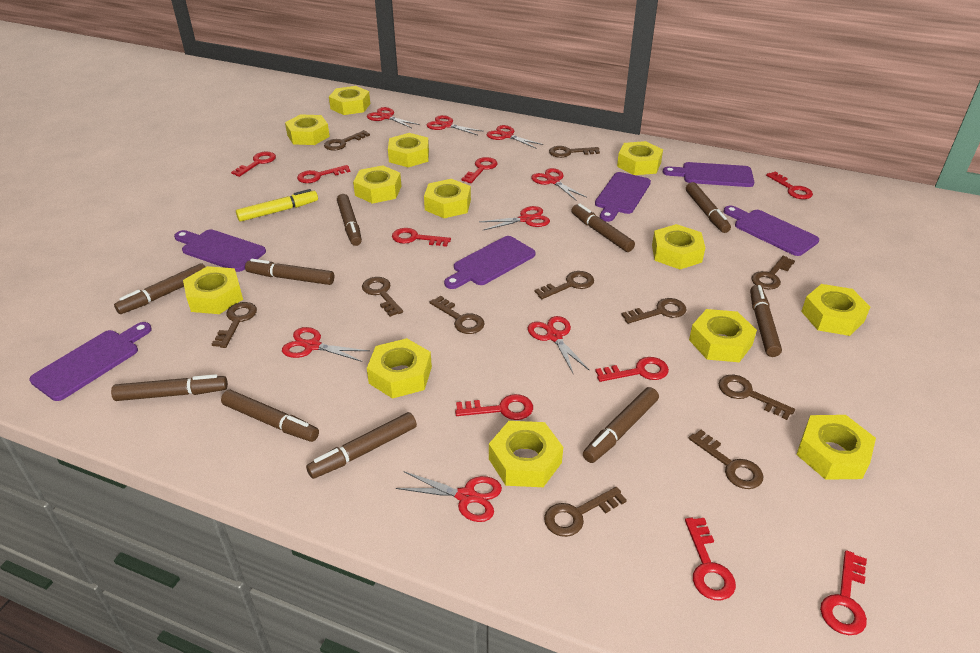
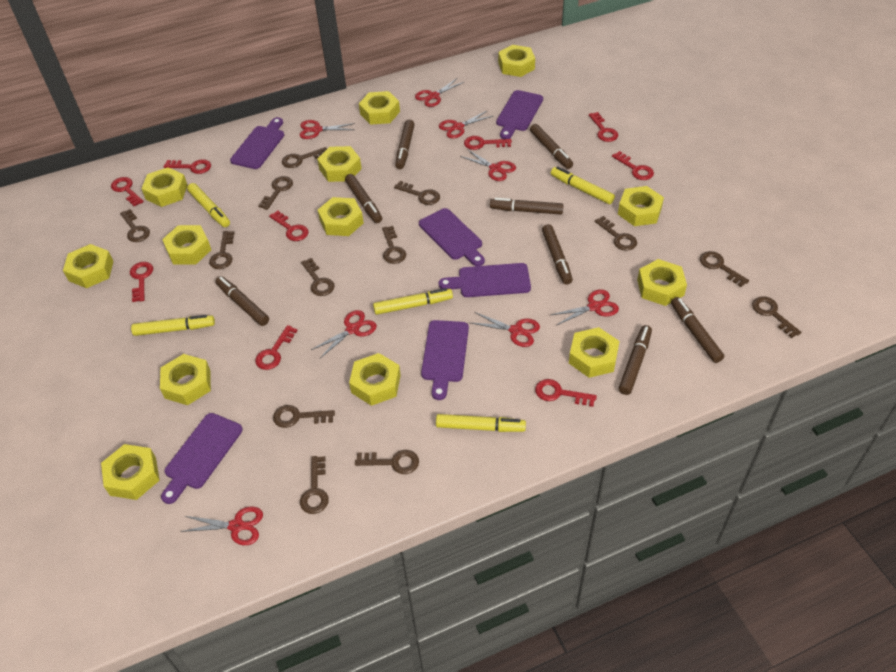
brown key: [212,302,257,348] [324,130,370,151] [362,277,403,317] [430,296,485,334] [534,271,594,299] [544,487,627,537] [549,146,600,158] [621,298,686,324] [689,430,763,489] [719,375,795,420] [752,256,795,290] = 11 -> [120,209,150,242] [209,231,235,269] [258,176,293,210] [273,405,335,428] [282,147,327,168] [300,456,329,514] [301,258,335,296] [355,450,419,474] [382,226,406,264] [394,181,440,205] [595,216,637,251] [700,251,749,287] [752,296,802,338] = 13
brown marker: [111,374,228,401] [114,263,205,314] [221,390,319,442] [245,259,334,285] [306,412,417,479] [337,194,362,246] [571,203,635,252] [583,387,659,463] [686,182,731,233] [750,285,782,357] = 10 -> [215,276,269,326] [345,174,382,223] [395,120,415,169] [490,198,564,215] [530,124,573,169] [542,224,573,284] [619,325,652,395] [671,297,724,363] = 8
yellow marker: [236,189,318,222] = 1 -> [131,315,215,336] [187,183,230,227] [373,288,453,315] [436,414,526,432] [551,166,615,204] = 5

